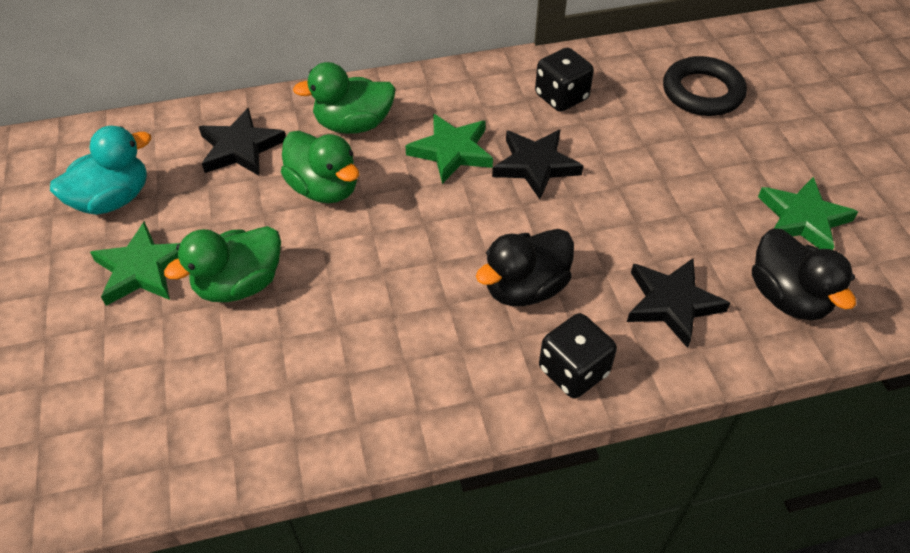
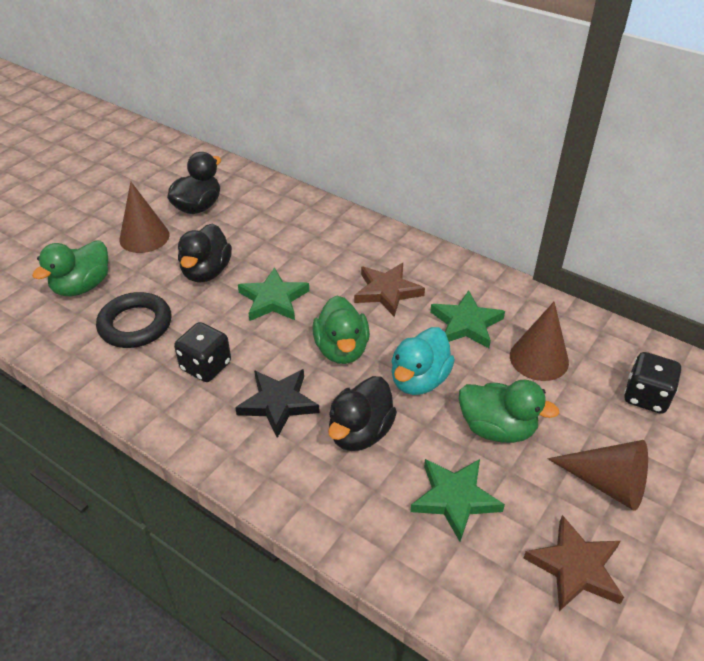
black duck: [476,229,574,306] [752,229,856,321] = 2 -> [167,152,221,214] [178,223,232,282] [328,376,397,451] = 3
black star: [199,108,286,176] [492,130,583,199] [627,258,730,348] = 3 -> [235,369,320,438] = 1
brown cone: none = 0 -> [119,182,170,253] [510,302,569,381] [547,440,648,511] = 3
brown star: none = 0 -> [354,263,425,317] [524,515,624,611] = 2

